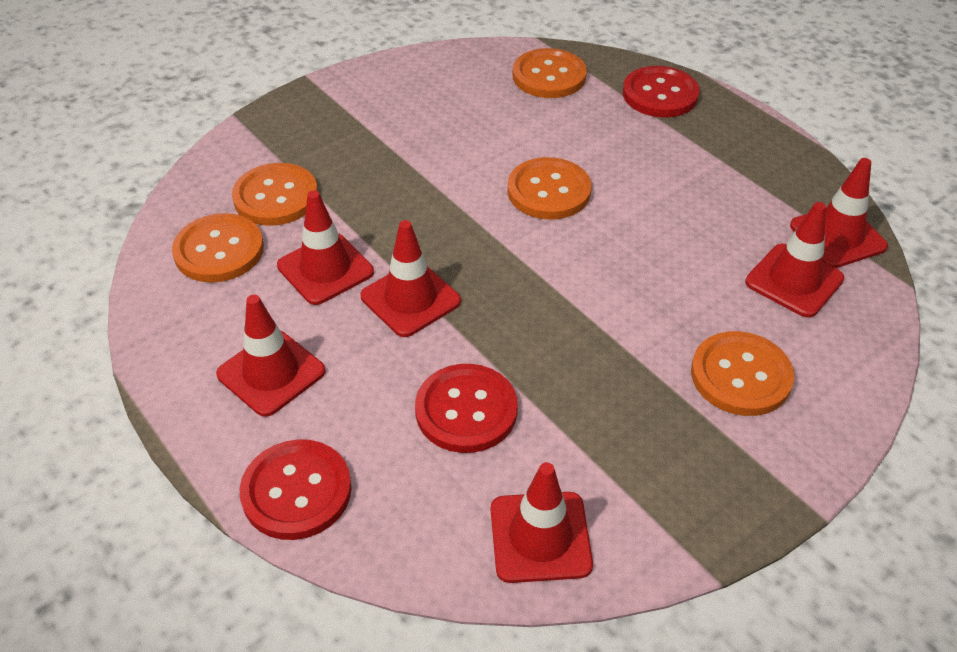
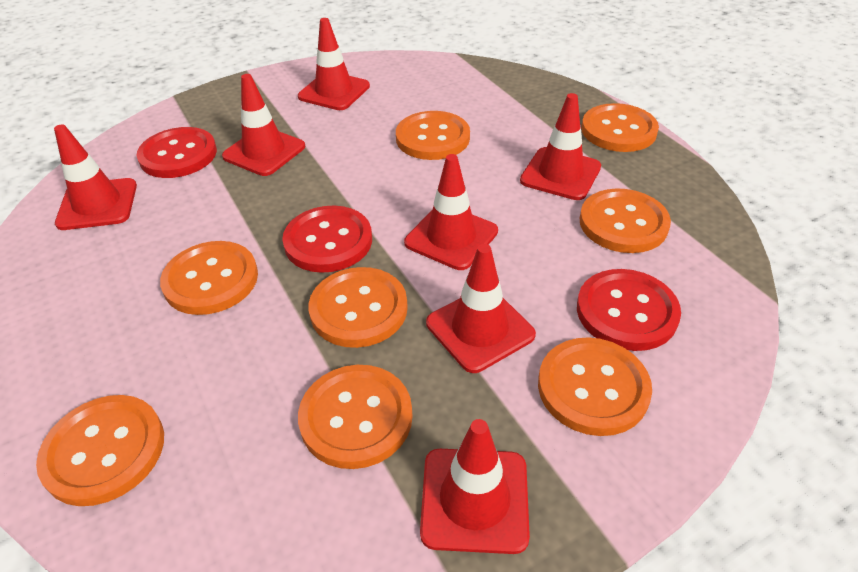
orange button: [172,213,264,283] [232,163,318,226] [507,157,591,219] [513,48,587,98] [691,331,794,416] = 5 -> [36,395,164,506] [160,241,258,315] [298,365,413,469] [308,267,408,348] [396,111,470,160] [538,337,652,436] [580,188,671,253] [581,103,659,152] = 8
red traffic cone: [216,295,325,417] [277,190,374,305] [361,220,461,337] [491,462,593,583] [745,202,844,318] [790,158,888,268] = 6 -> [54,124,137,230] [222,74,305,176] [298,18,370,110] [404,154,498,270] [420,419,530,554] [426,244,536,373] [520,93,601,200] = 7

